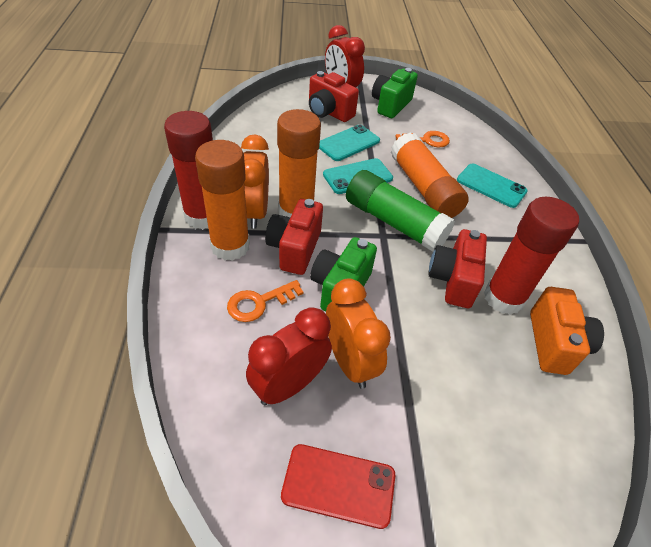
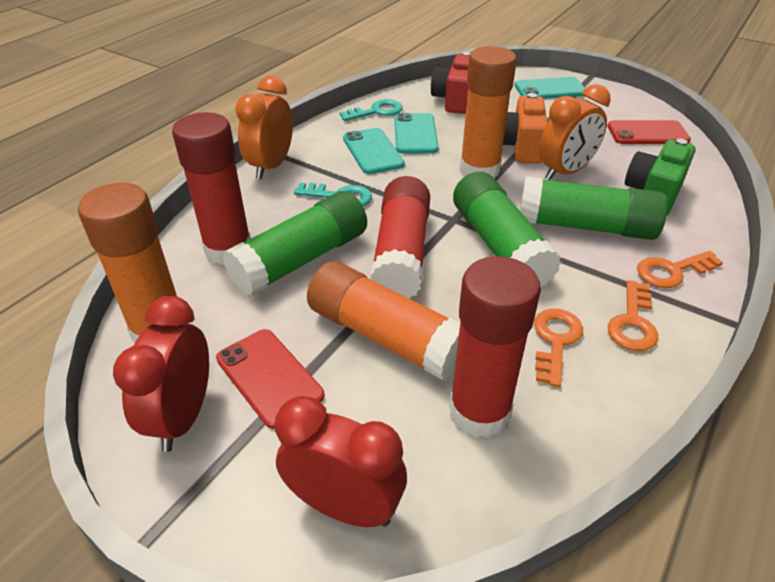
green camera: [310,237,377,312] [372,68,418,118] = 2 -> [625,139,695,215] = 1
green glue stick: [346,170,455,252] = 1 -> [223,191,367,297] [453,172,561,286] [520,176,668,240] = 3
orange key: [227,280,303,322] [395,131,450,148] = 2 -> [534,309,583,387] [608,280,658,351] [637,251,723,288] = 3
red camera: [265,199,323,275] [309,71,359,122] [428,229,487,308] = 3 -> [431,52,471,114] = 1
red glue stick: [164,111,213,229] [484,197,579,315] = 2 -> [172,112,251,265] [370,176,430,299] [449,256,541,438] = 3
red phone: [281,444,395,529] = 1 -> [216,329,325,429] [607,120,691,144] = 2
turquoise key: none = 0 -> [294,183,372,206] [340,99,403,121] = 2

